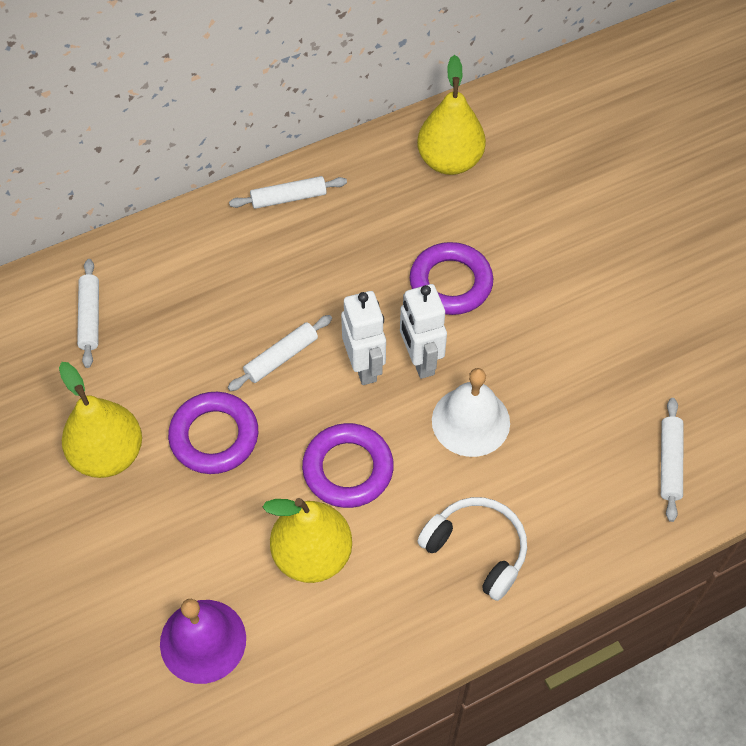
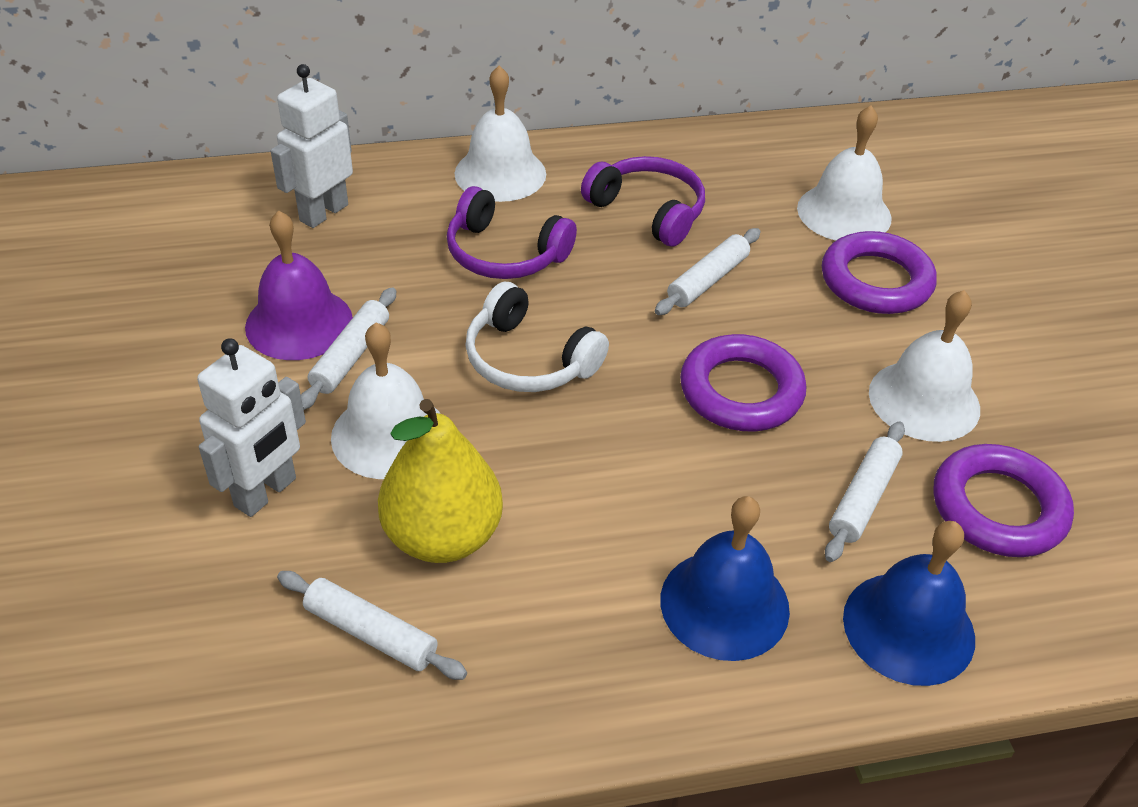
blue bell: none = 0 -> [660,496,790,661] [843,521,975,686] = 2
purple headphones: none = 0 -> [447,186,577,279] [581,156,705,247] = 2
white bell: [432,368,510,457] = 1 -> [331,322,441,479] [454,65,546,202] [797,105,892,241] [869,290,980,442] = 4
yellow pear: [59,362,142,478] [262,498,352,583] [417,55,486,175] = 3 -> [378,399,503,563] = 1

